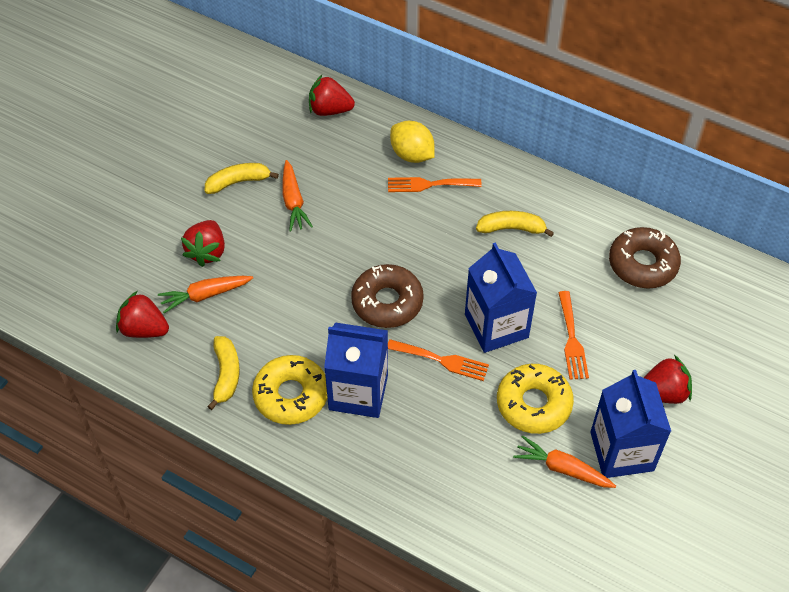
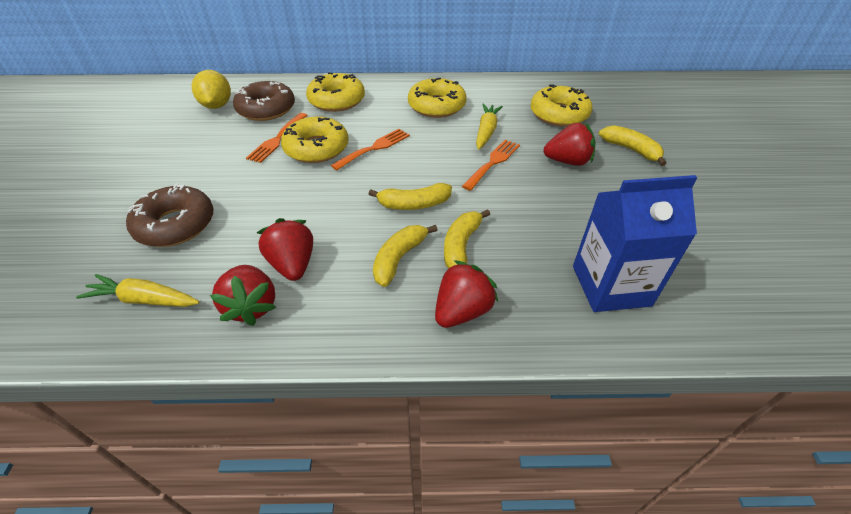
blue carton: [324,322,388,418] [465,242,537,353] [590,370,671,478] = 3 -> [573,175,697,312] = 1
orange carrot: [158,276,253,313] [283,160,313,232] [513,435,616,488] = 3 -> none = 0
yellow banana: [205,163,279,194] [207,336,240,410] [476,211,554,237] = 3 -> [368,183,452,210] [373,225,437,287] [444,209,490,268] [599,125,667,166] = 4
yellow carrot: none = 0 -> [76,274,200,307] [476,103,503,150] = 2
yellow donut: [252,355,327,425] [497,364,574,434] = 2 -> [281,117,349,163] [306,72,365,112] [408,78,467,118] [530,84,592,126] = 4

